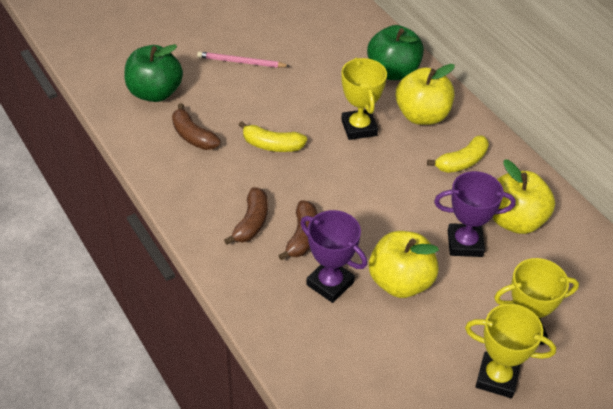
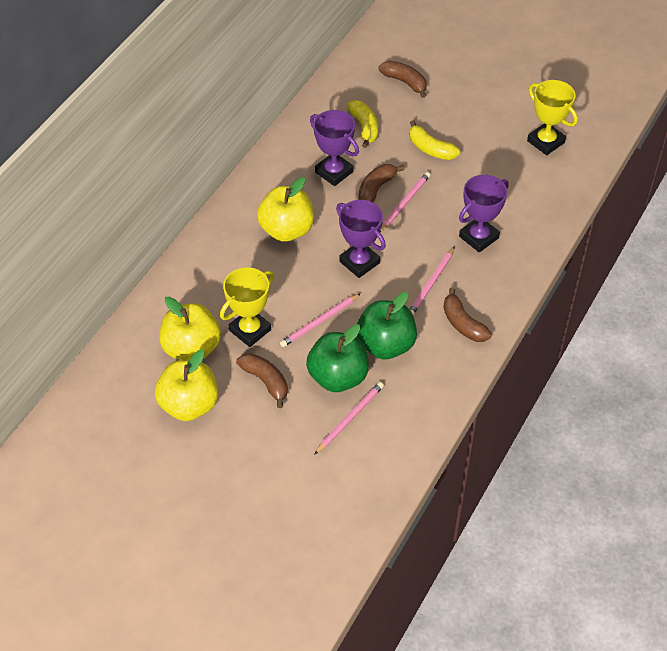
brown banana: [172,103,221,150] [224,187,268,245] [278,201,317,261] = 3 -> [236,353,288,408] [358,164,405,202] [379,61,427,98] [443,288,492,342] = 4
pink pencil: [197,51,289,68] = 1 -> [280,293,361,347] [314,382,384,455] [380,172,431,232] [409,247,455,315] = 4
purple trophy: [300,210,367,303] [434,171,516,257] = 2 -> [310,110,359,186] [336,200,386,278] [459,175,509,252] = 3
yellow trophy: [341,57,387,140] [465,304,556,398] [494,258,579,345] = 3 -> [220,267,274,347] [527,80,578,155] = 2

